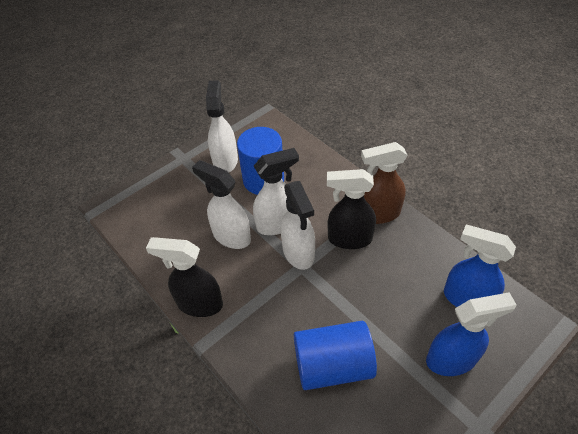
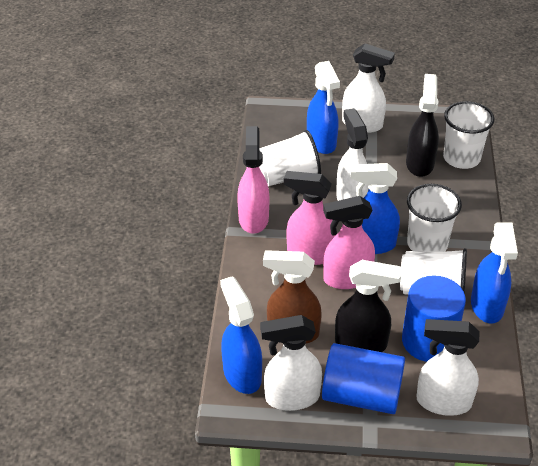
blue spray bottle: [426,292,517,376] [444,225,516,307] = 2 -> [220,276,262,394] [307,61,340,154] [351,163,400,254] [471,222,518,324] = 4
pink spray bottle: none = 0 -> [237,126,269,234] [284,171,337,265] [323,196,375,289] = 3
white cup: none = 0 -> [259,130,321,186] [400,248,467,295] [407,184,462,252] [443,101,495,169] = 4

